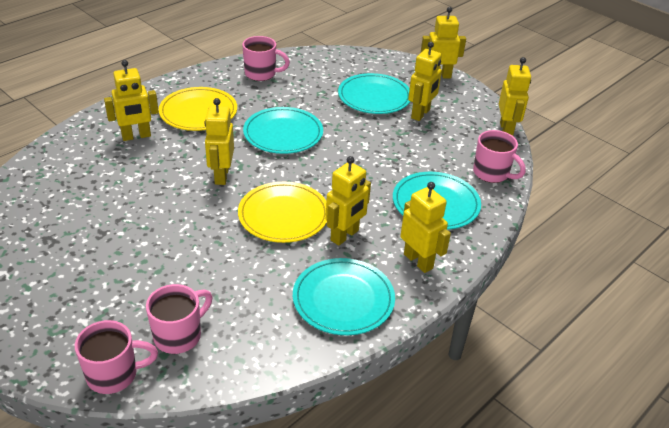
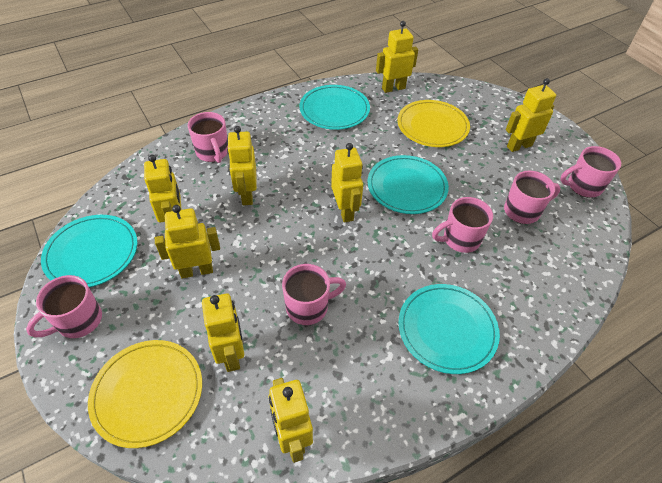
pink mug: [75,320,158,394] [146,284,212,354] [242,36,290,81] [473,130,526,183] = 4 -> [26,275,102,338] [188,112,228,163] [282,264,346,325] [432,197,493,253] [504,171,561,224] [560,146,621,198] = 6
yellow robot: [104,60,159,141] [205,98,234,185] [326,156,371,246] [400,182,451,273] [408,42,442,121] [421,7,466,78] [499,57,531,136] = 7 -> [144,155,181,223] [155,205,220,278] [202,293,244,372] [227,126,257,205] [268,378,313,463] [331,143,363,222] [376,21,418,93] [506,78,556,152] = 8

